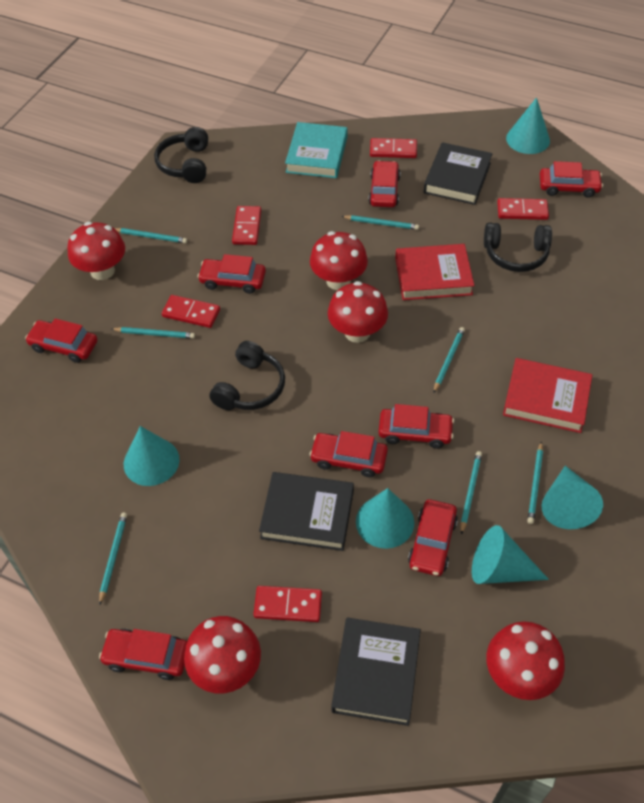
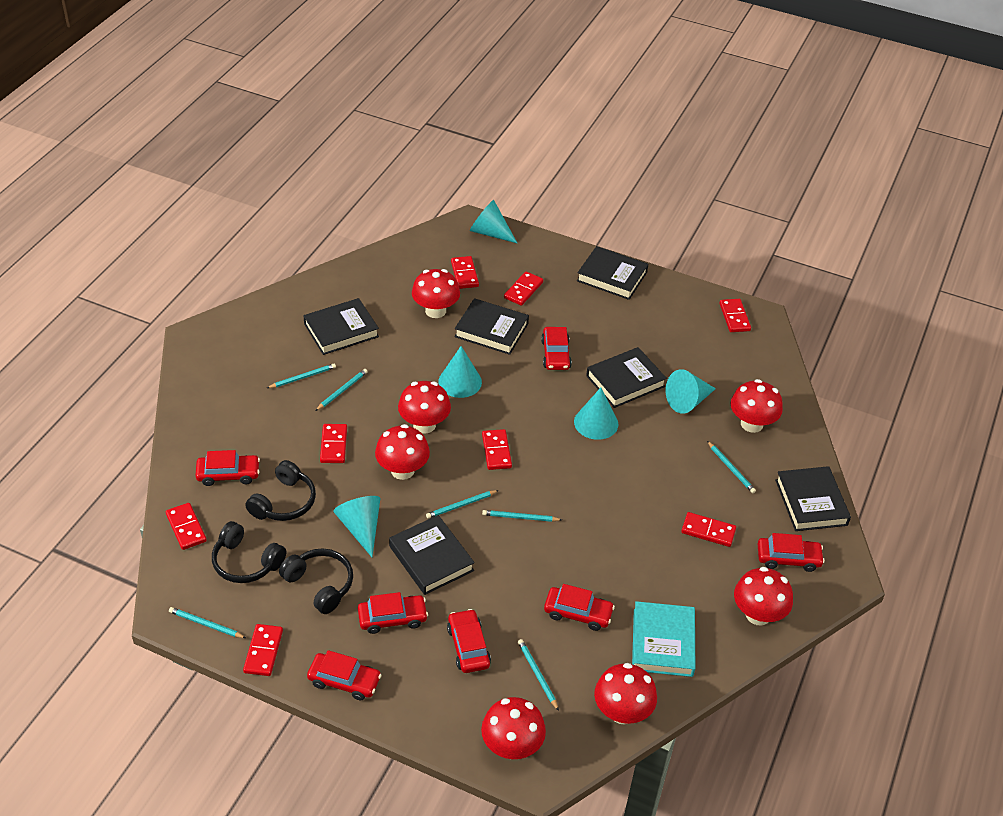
black book: [259,472,354,551] [331,618,421,726] [424,142,492,205] = 3 -> [303,298,379,355] [389,515,475,595] [455,298,529,355] [577,246,649,300] [586,347,667,408] [775,466,851,531] = 6
red book: [395,244,474,300] [503,358,592,433] = 2 -> none = 0
red car: [25,318,97,363] [99,629,187,680] [197,254,266,294] [309,431,388,477] [368,160,400,207] [378,404,454,449] [408,499,458,576] [540,161,603,198] = 8 -> [195,450,260,486] [307,650,382,700] [358,592,428,634] [447,609,491,673] [541,327,572,370] [544,584,615,631] [758,533,825,572] = 7
red domino: [162,295,220,328] [232,206,261,245] [254,586,322,622] [370,138,417,158] [497,198,549,220] = 5 -> [166,503,207,550] [243,624,283,676] [320,424,347,463] [451,256,479,289] [482,429,512,470] [504,271,543,306] [681,512,736,547] [719,299,751,332] = 8
red mushroom: [67,222,125,280] [184,616,261,694] [310,231,368,290] [328,281,388,343] [486,621,565,700] = 5 -> [375,424,430,480] [398,381,451,433] [412,269,460,318] [481,697,546,759] [594,663,657,724] [730,379,783,433] [734,567,793,626] = 7

